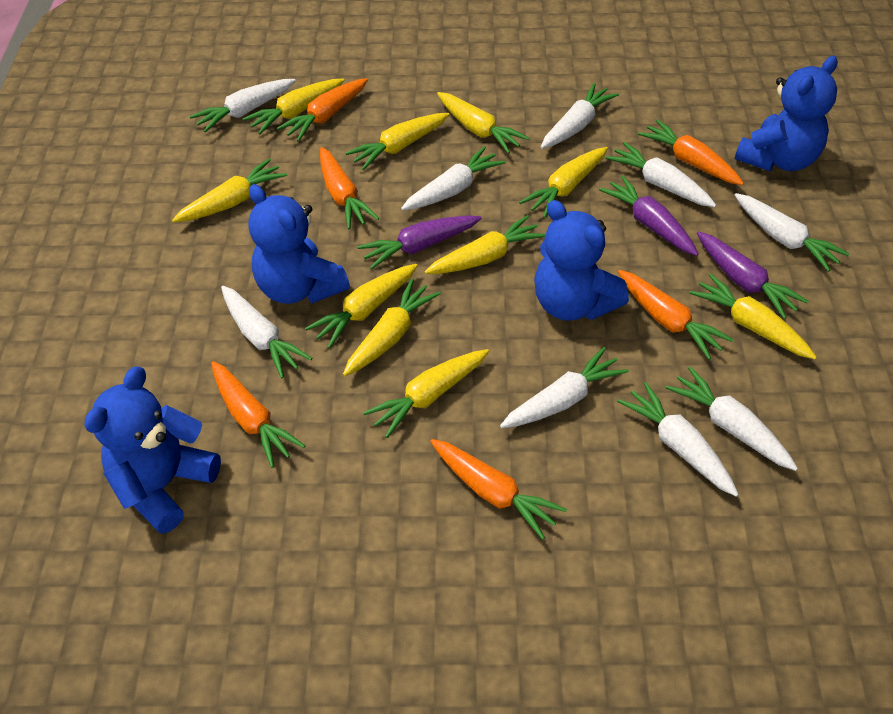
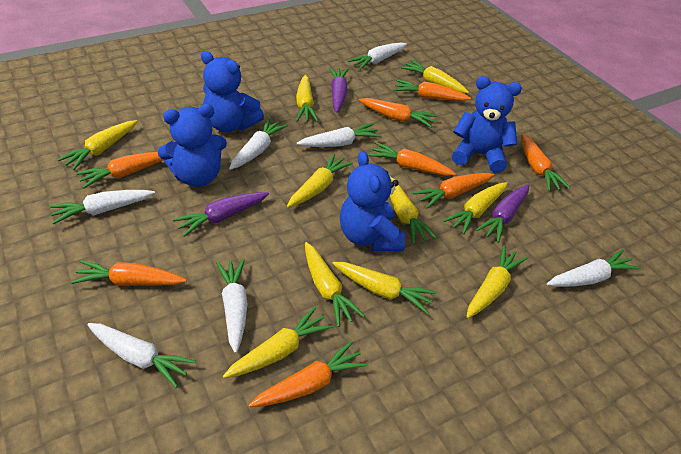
orange carrot: [211,361,306,468] [277,78,368,142] [320,147,379,229] [430,439,567,540] [618,270,734,360] [638,119,744,185] = 6 -> [71,261,187,286] [76,152,164,188] [249,341,368,407] [359,98,437,128] [368,142,456,176] [393,79,471,101] [413,173,494,209] [521,133,570,191] = 8
white carrot: [190,79,296,132] [221,286,313,378] [401,146,506,210] [500,347,629,428] [541,83,619,149] [606,142,716,207] [617,382,739,497] [666,367,798,471] [734,193,850,272] = 9 -> [50,190,155,224] [87,323,196,388] [216,259,248,353] [229,118,288,170] [297,123,381,147] [348,43,407,70] [547,249,641,287] = 7

